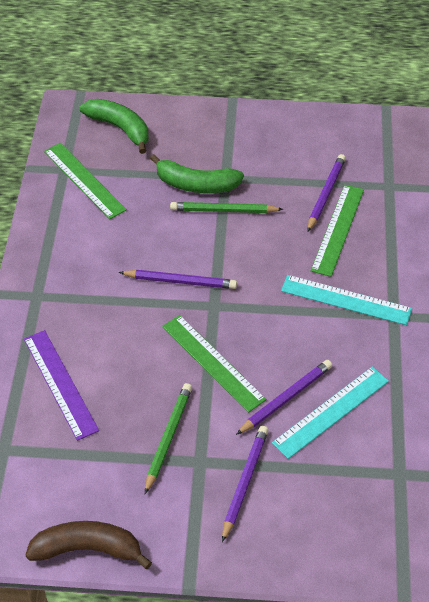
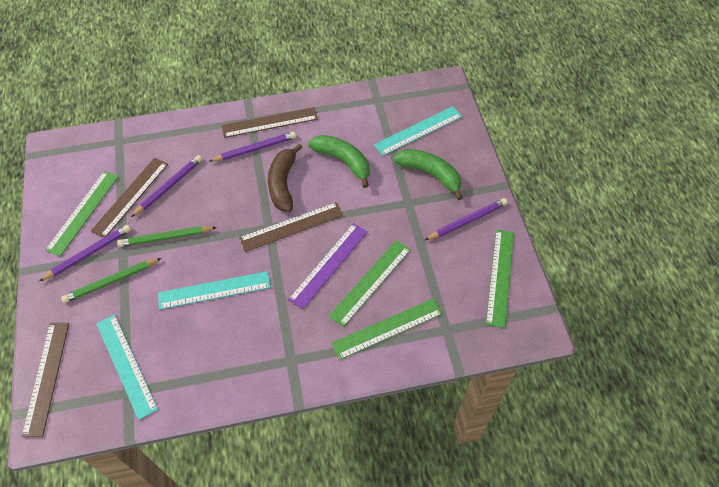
brown ruler: none = 0 -> [21,323,69,437] [91,158,168,238] [222,107,318,138] [239,202,343,252] = 4
green ruler: [44,143,127,219] [162,315,266,413] [311,185,364,277] = 3 -> [45,171,119,257] [329,240,411,327] [332,298,443,360] [486,230,514,328] = 4
turquoise ruler: [272,367,389,459] [281,275,412,325] = 2 -> [96,314,158,420] [158,271,271,309] [374,106,462,156] = 3

